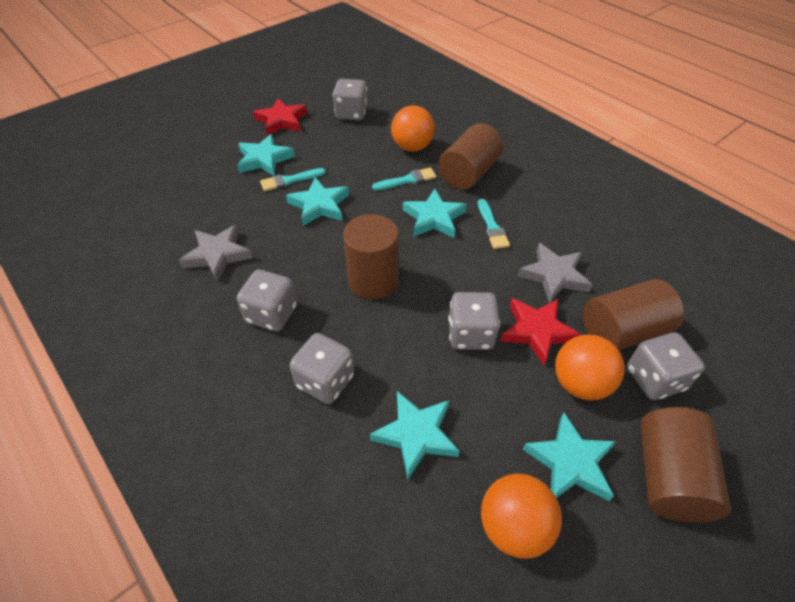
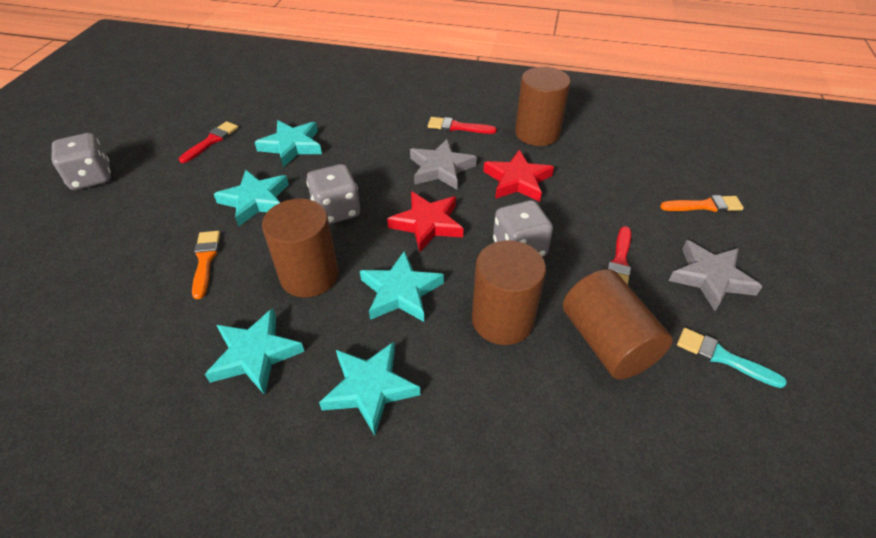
grey dice: [237,270,297,331] [289,333,354,404] [332,79,368,120] [448,292,500,350] [627,333,705,400] = 5 -> [52,133,111,190] [306,164,360,224] [493,200,553,257] = 3
orange ball: [391,105,435,152] [481,474,562,559] [555,335,625,400] = 3 -> none = 0
orange brush: none = 0 -> [192,231,220,299] [660,195,744,212] = 2
red brush: none = 0 -> [179,121,238,163] [428,117,497,134] [607,226,631,285] = 3
turquoise brush: [260,168,326,191] [372,167,437,190] [478,199,510,249] = 3 -> [677,328,787,388] = 1

